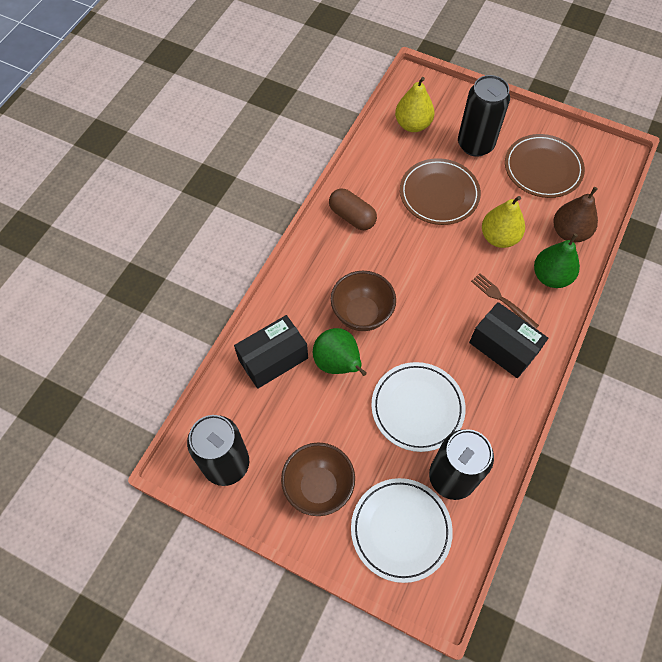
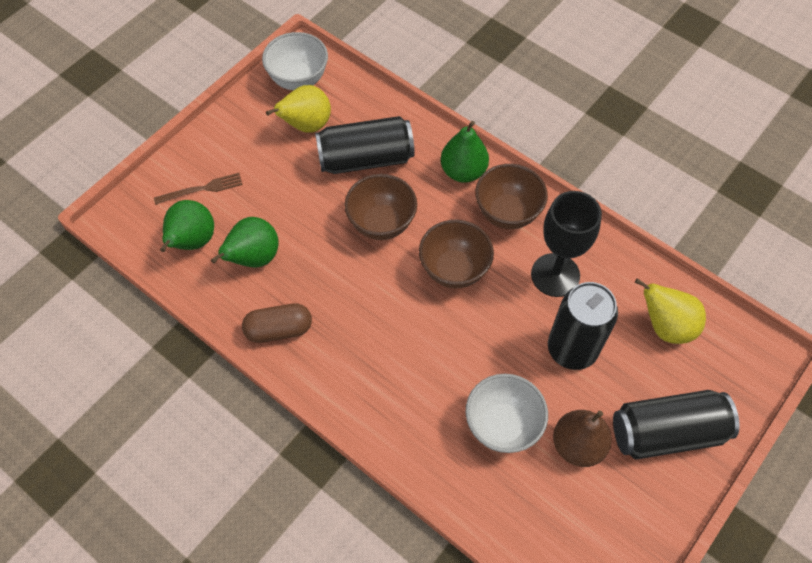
black box: [234,315,308,389] [469,302,548,378] = 2 -> none = 0
black goblet: none = 0 -> [531,191,602,297] = 1
brown bowl: [281,443,355,516] [331,271,396,331] = 2 -> [345,174,417,240] [419,220,494,289] [475,164,548,229] = 3
brown plate: [400,158,481,225] [505,134,585,198] = 2 -> none = 0
green pear: [313,328,367,376] [534,233,580,288] = 2 -> [160,200,214,252] [211,217,279,268] [441,121,489,183] = 3
white bowl: none = 0 -> [262,32,328,90] [465,374,548,453] = 2
white plate: [351,478,453,583] [371,362,466,452] = 2 -> none = 0

